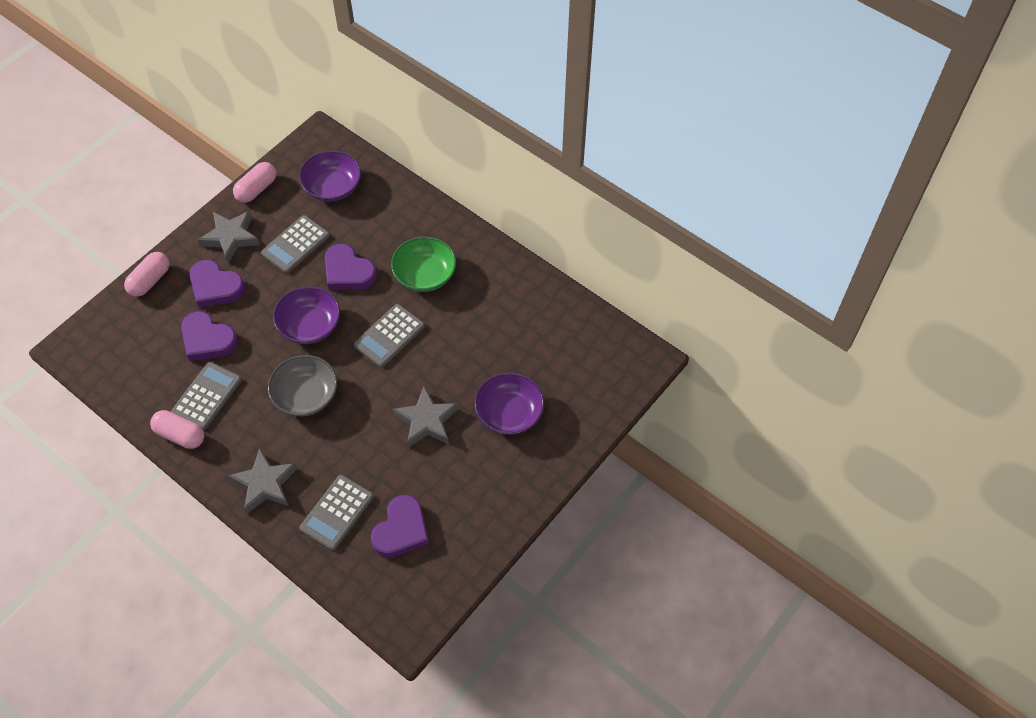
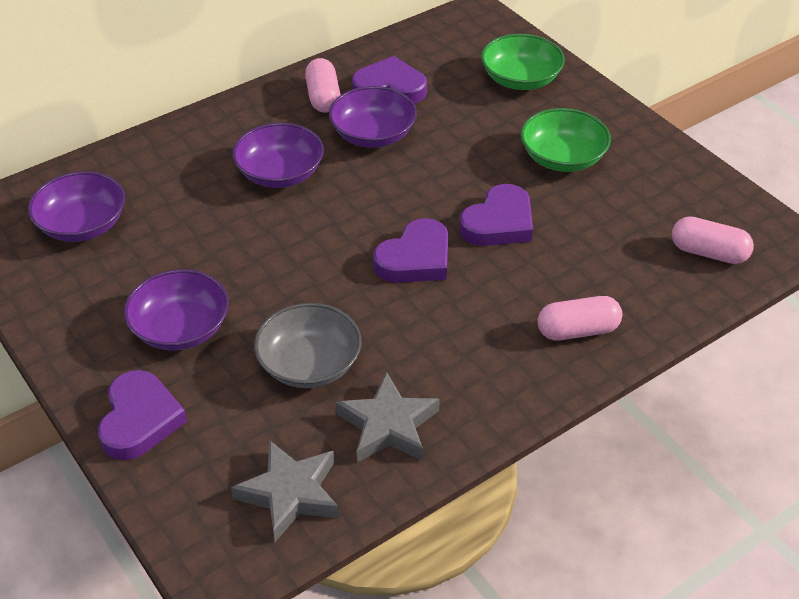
green bowl: [391,237,456,292] = 1 -> [481,34,565,90] [521,108,611,172] = 2
grey calculator: [171,362,242,430] [261,215,330,273] [299,475,374,550] [354,304,425,367] = 4 -> none = 0
grey star: [198,211,260,263] [228,448,297,514] [393,386,459,448] = 3 -> [231,440,339,542] [336,372,440,463] = 2
purple bowl: [273,286,340,344] [299,150,361,202] [474,372,544,435] = 3 -> [28,171,125,242] [124,269,229,351] [232,123,324,188] [329,86,417,148] = 4

